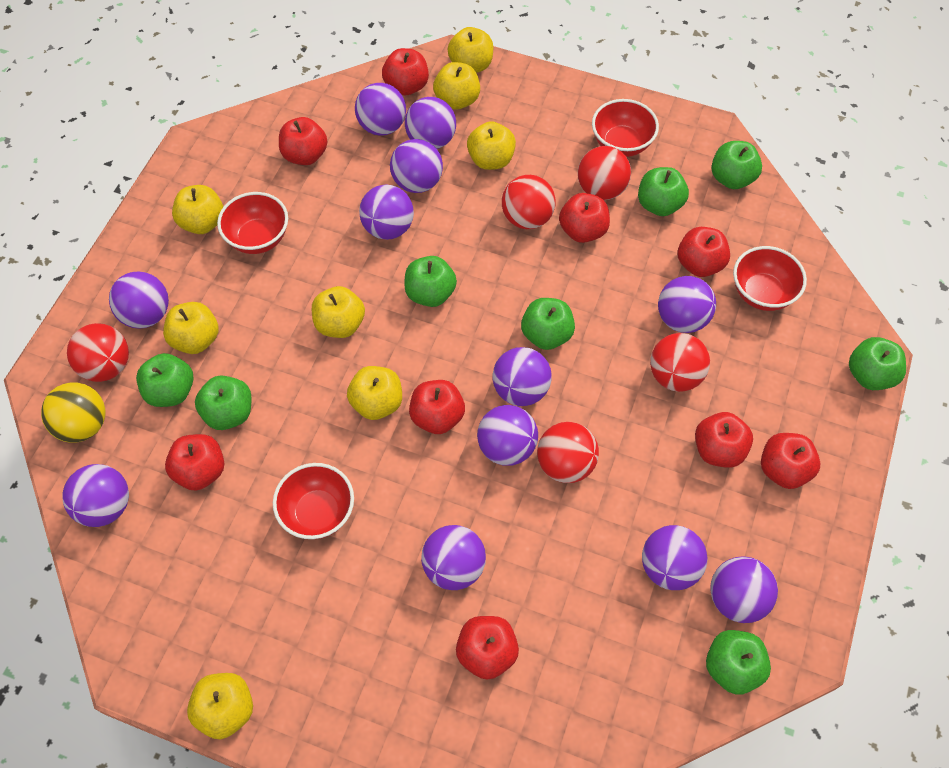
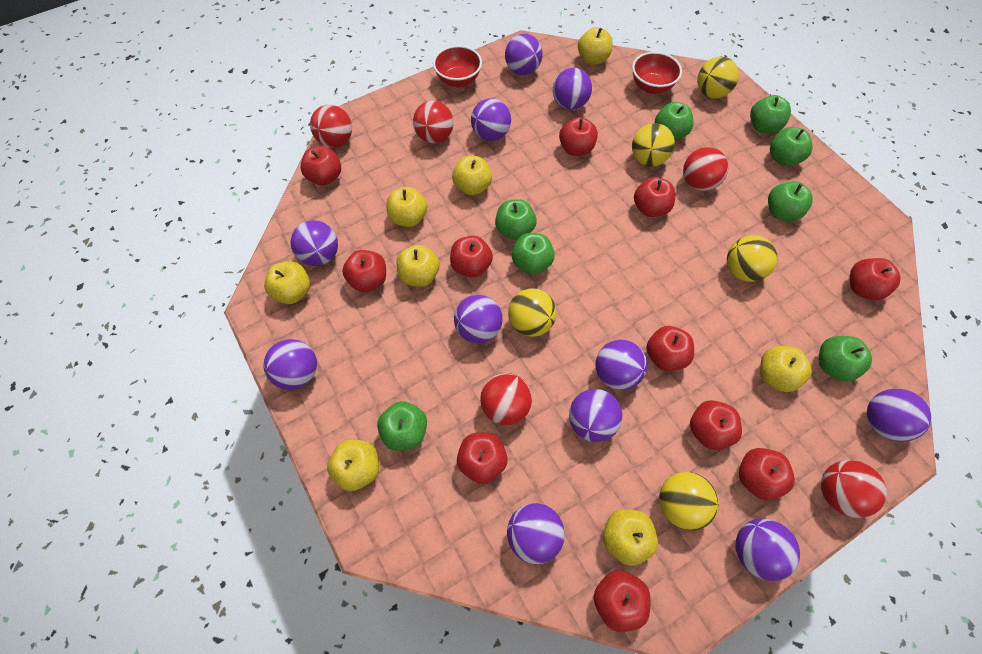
purple ball: [62,464,129,527] [109,271,169,329] [355,83,406,136] [359,185,414,240] [390,139,443,193] [405,97,456,149] [421,525,486,590] [477,405,538,466] [493,347,552,406] [642,525,708,590] [658,276,716,333] [710,556,778,623] = 12 -> [263,339,317,390] [291,220,338,266] [454,295,503,343] [471,98,511,141] [505,34,543,75] [507,503,565,564] [553,68,592,110] [569,389,623,442] [595,340,647,390] [736,518,800,581] [867,389,931,442] = 11
red apple: [165,434,224,491] [279,117,327,165] [382,48,429,96] [409,380,465,434] [456,616,519,680] [559,193,610,243] [678,227,730,277] [695,412,753,468] [761,433,820,489] = 9 -> [301,146,341,185] [342,250,386,292] [450,236,493,277] [457,432,508,484] [559,117,598,156] [594,570,650,632] [634,177,675,217] [647,326,694,371] [690,400,742,450] [739,448,795,501] [850,258,901,301] = 11
red bowl: [217,192,288,254] [273,463,354,539] [592,99,659,157] [733,246,807,311] = 4 -> [433,45,482,87] [632,52,682,94] = 2
yellow ball: [41,382,105,443] = 1 -> [508,288,557,337] [632,123,675,167] [659,472,719,531] [697,56,739,98] [727,235,777,282] = 5

